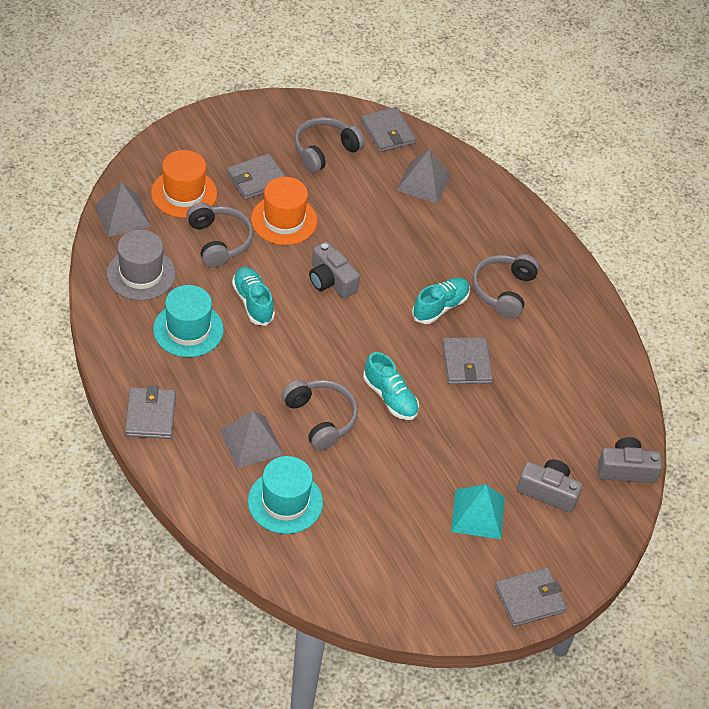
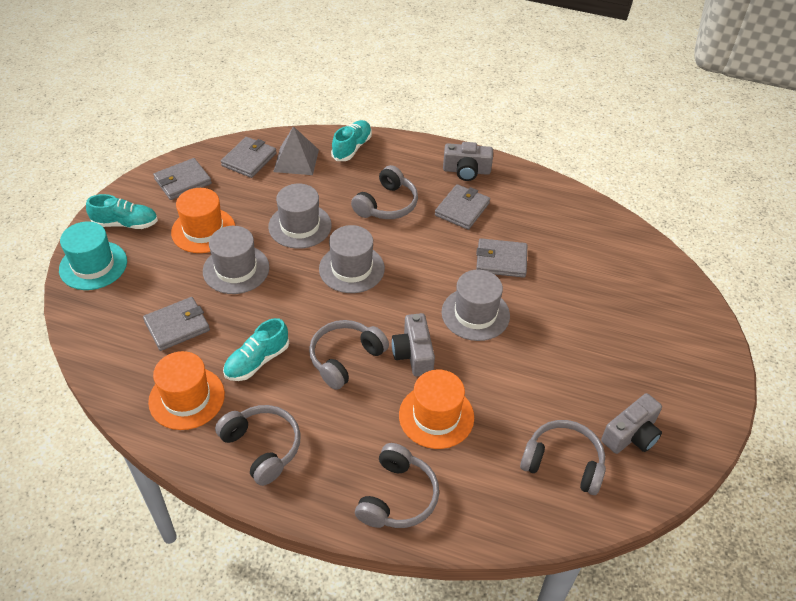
grey hat: [107,230,176,300] = 1 -> [203,226,269,294] [268,184,332,249] [319,225,385,293] [442,270,510,341] = 4
grey headphones: [186,202,254,268] [282,380,358,451] [294,117,365,173] [472,254,540,319] = 4 -> [215,405,301,486] [309,320,389,390] [351,165,418,219] [355,443,439,528] [520,420,606,495] = 5
grey pyramid: [95,182,151,237] [220,411,283,469] [397,149,451,204] = 3 -> [273,126,319,175] = 1
orange hat: [151,150,217,218] [251,177,317,245] = 2 -> [148,351,225,430] [171,188,235,253] [399,370,474,449] = 3
turquoise hat: [153,285,224,357] [248,456,323,534] = 2 -> [59,222,127,290] = 1
turquoise pyramid: [451,484,505,539] = 1 -> none = 0

